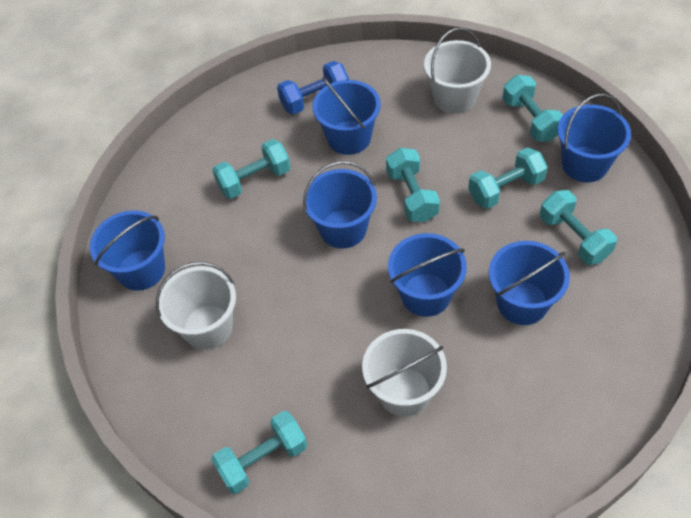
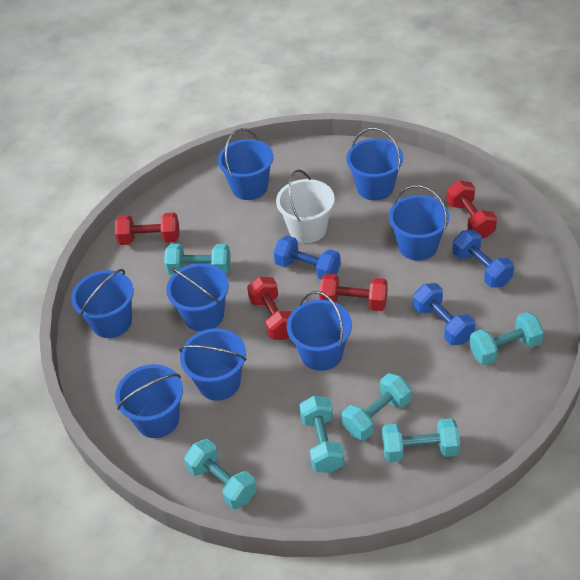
blue bucket: [90,210,165,291] [303,161,377,248] [313,77,381,155] [388,233,467,317] [489,241,570,325] [558,94,631,182] = 6 -> [71,269,134,338] [115,364,183,438] [166,263,229,331] [179,328,246,401] [218,128,273,200] [287,291,352,371] [346,127,403,201] [389,185,449,261] = 8
blue dumbbell: [277,61,349,115] = 1 -> [273,235,341,280] [413,283,475,345] [452,230,514,288] = 3
red dumbbell: none = 0 -> [115,213,179,245] [247,277,292,340] [319,273,388,311] [446,180,497,239] = 4
white bucket: [156,262,236,350] [362,329,447,417] [424,27,491,114] = 3 -> [276,169,335,243] = 1

